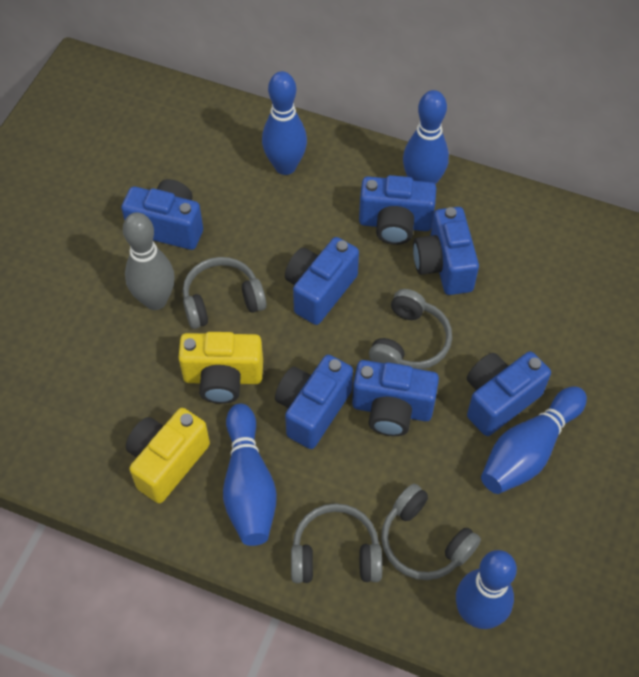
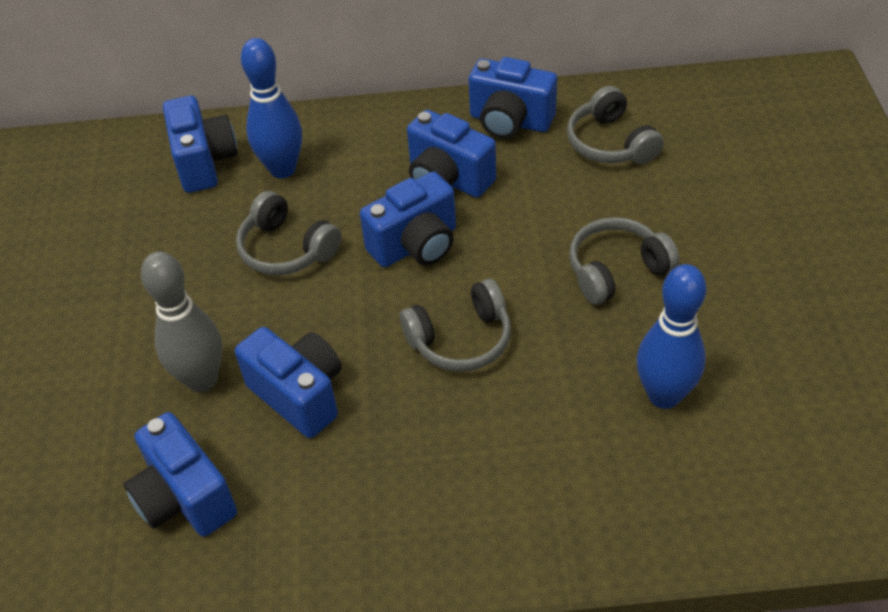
blue bowling pin: [223,403,277,546] [262,71,307,175] [403,90,449,184] [456,550,517,629] [481,386,587,494] = 5 -> [241,38,302,178] [637,264,707,409] = 2
blue camera: [121,179,203,250] [275,355,353,449] [285,237,359,325] [352,360,439,436] [359,175,436,245] [413,207,479,295] [467,351,551,436] = 7 -> [123,412,237,537] [163,95,238,193] [235,327,341,438] [360,172,456,267] [407,110,496,198] [469,57,557,139] = 6
yellow camera: [126,408,210,503] [178,332,263,404] = 2 -> none = 0

